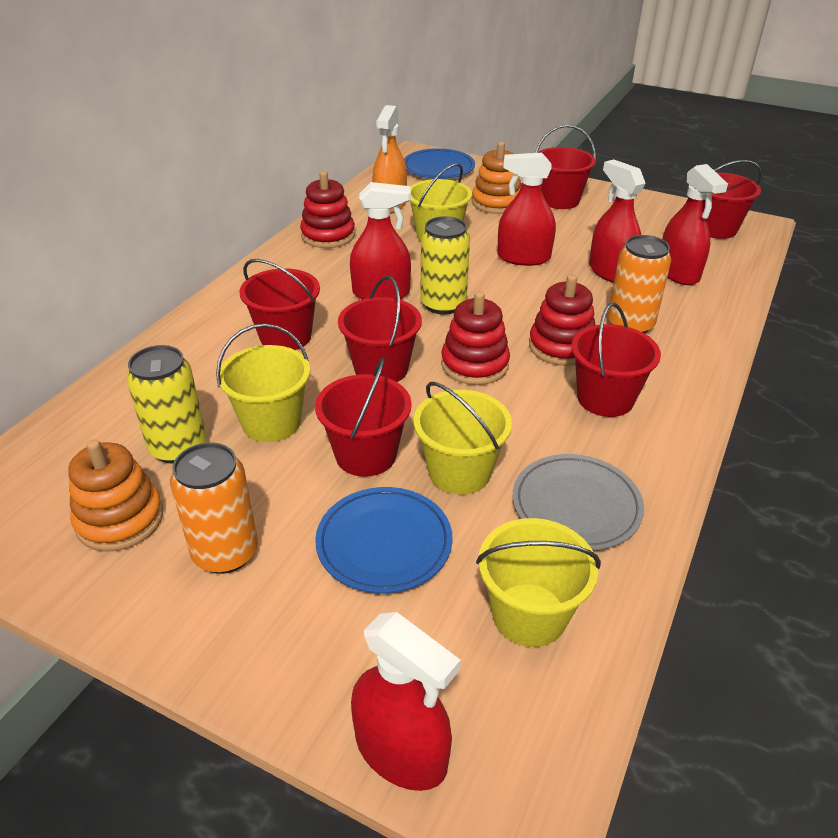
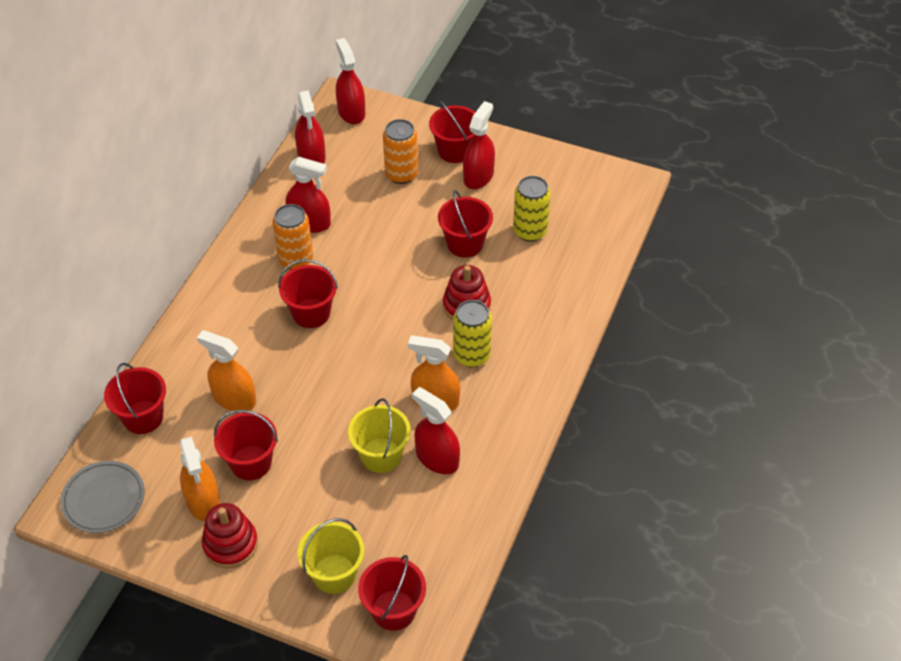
blue plate: [315,487,453,593] [404,148,475,179] = 2 -> none = 0
orange spray bottle: [372,105,407,214] = 1 -> [179,436,220,521] [197,330,256,411] [408,336,460,411] = 3
orange stacking toy: [68,439,163,552] [472,142,521,214] = 2 -> none = 0
red stacking toy: [300,171,355,248] [441,291,510,385] [529,275,595,366] = 3 -> [202,503,258,568] [443,265,491,320] = 2
yellow bucket: [216,323,310,442] [410,163,472,242] [414,382,512,495] [476,518,601,647] = 4 -> [298,518,364,594] [348,399,411,473] = 2

